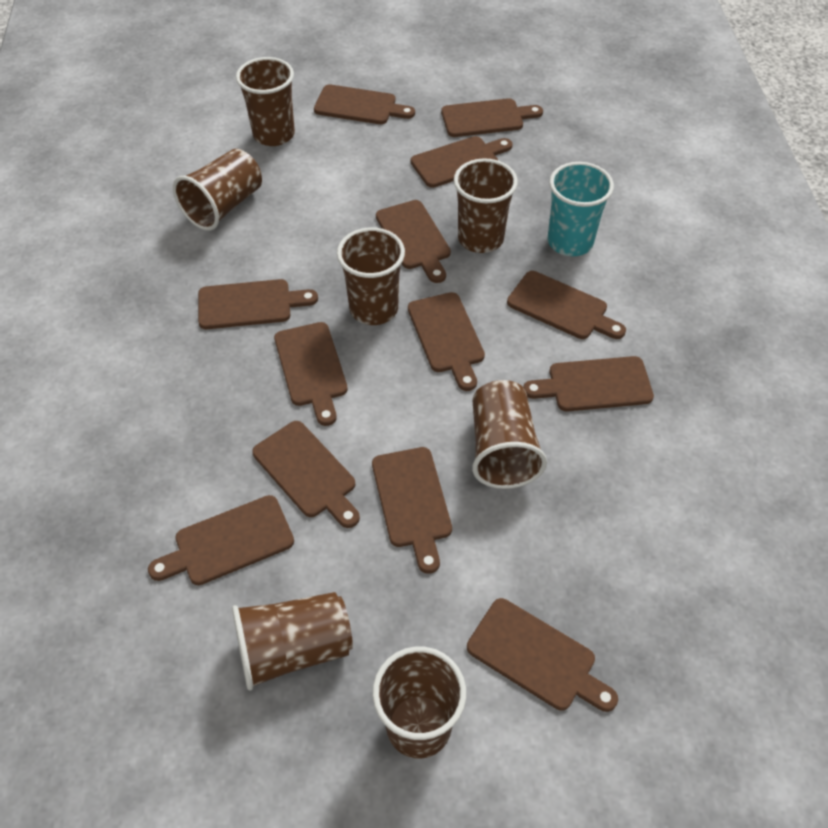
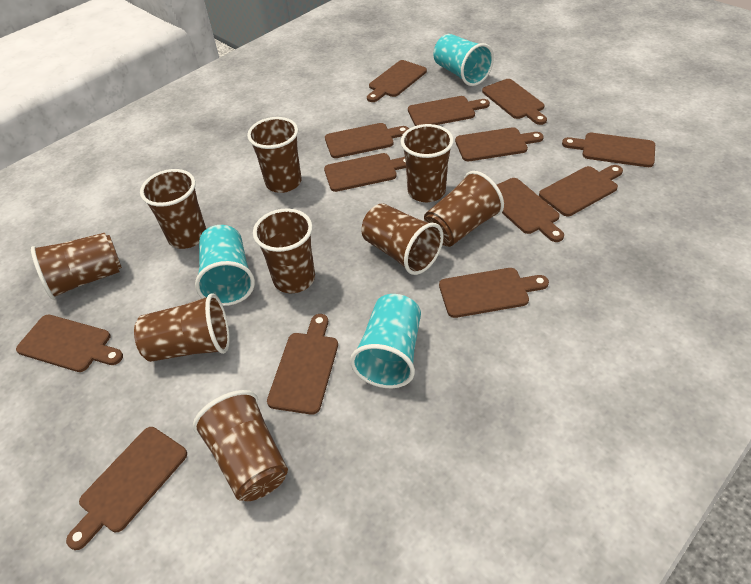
brown cup: [173,149,262,231] [232,592,353,690] [236,57,295,146] [337,227,405,325] [372,646,466,759] [454,158,518,253] [472,380,547,489] = 7 -> [31,233,122,299] [134,293,230,362] [140,169,206,249] [193,390,288,501] [247,117,302,193] [253,209,315,293] [361,203,444,275] [401,124,454,202] [424,171,504,247] = 9
turquoise cup: [548,162,614,256] = 1 -> [195,225,255,306] [350,294,421,388] [433,34,494,86] = 3

